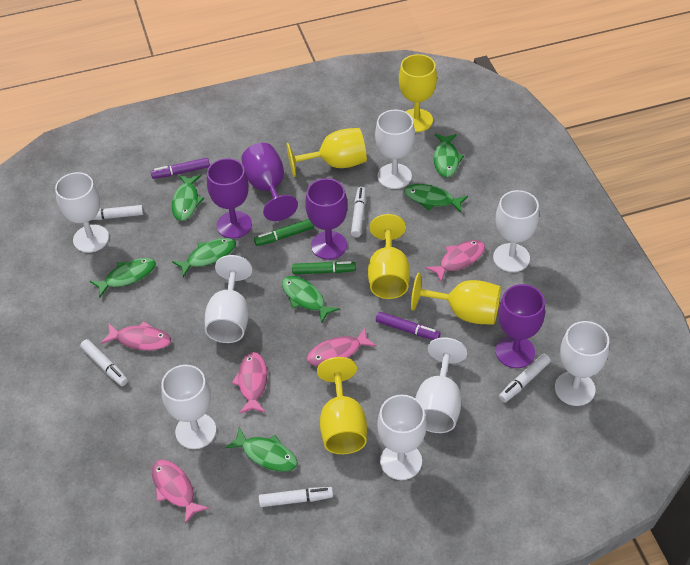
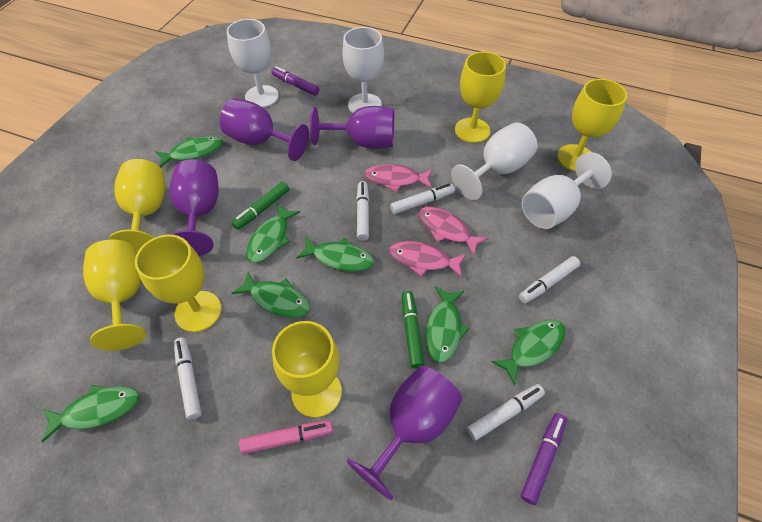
pink fish: [101,321,171,350] [152,460,209,524] [232,352,267,414] [307,328,376,366] [425,240,485,282] = 5 -> [364,164,433,192] [389,241,467,278] [418,207,488,256] = 3
pink marker: none = 0 -> [239,420,333,455] = 1
white goblet: [55,172,109,253] [161,365,216,449] [205,255,252,343] [375,110,415,189] [377,395,427,480] [415,337,468,433] [493,190,539,272] [555,321,609,406] = 8 -> [227,19,279,108] [342,27,384,113] [451,123,538,200] [522,152,612,229] = 4
yellow goblet: [286,128,367,177] [317,357,367,454] [368,214,410,299] [399,54,437,132] [411,273,501,325] = 5 -> [83,240,146,351] [109,159,165,252] [135,235,221,332] [272,321,342,418] [455,52,506,143] [557,79,627,171] = 6

